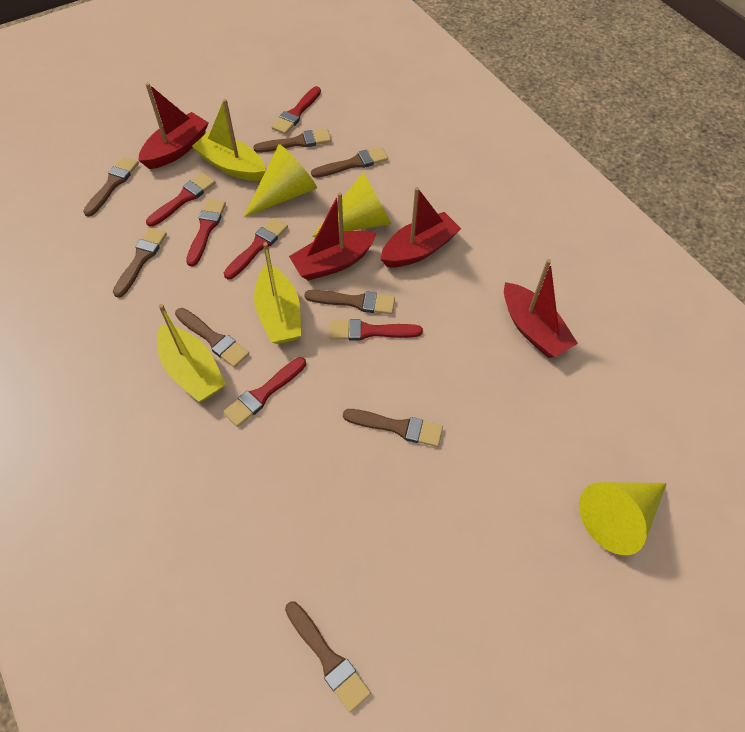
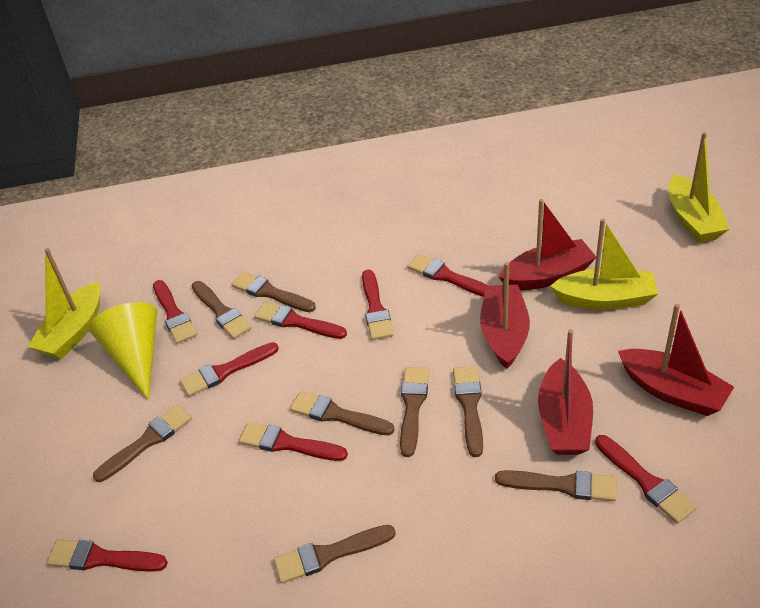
red brush: [146,173,216,227] [186,199,226,267] [223,357,306,427] [224,217,288,279] [271,86,321,134] [330,319,423,341] = 6 -> [47,539,168,572] [153,280,197,344] [180,342,279,396] [239,422,348,461] [254,302,347,339] [362,270,394,340] [408,254,489,297] [595,435,697,524] = 8
yellow cone: [244,144,317,217] [312,172,391,237] [579,482,667,555] = 3 -> [89,302,157,400] = 1

